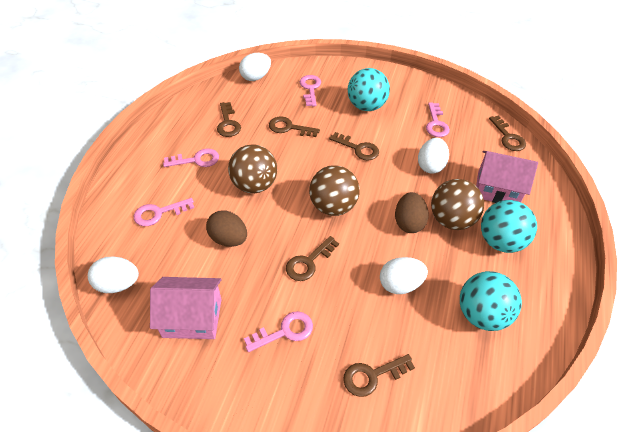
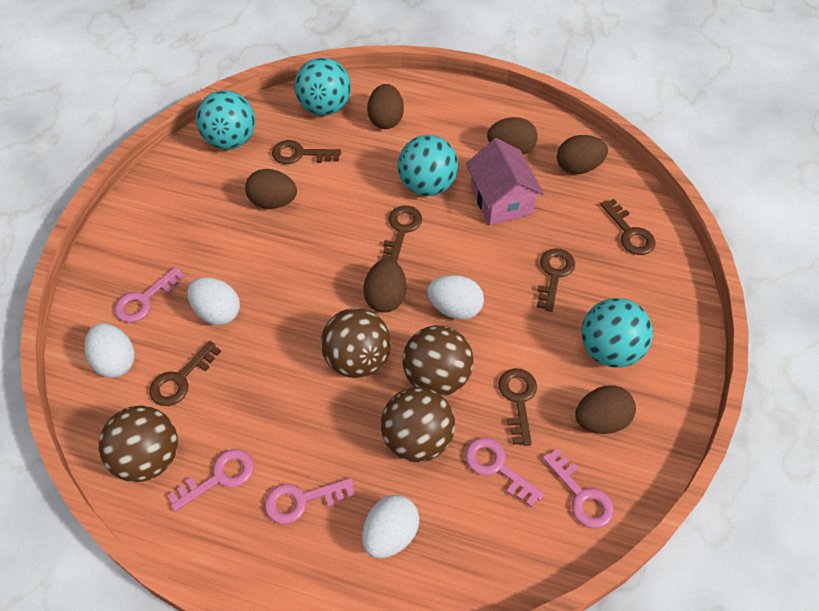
brown ball: [228,144,277,193] [309,165,360,216] [431,179,484,230] = 3 -> [99,406,178,482] [321,308,391,378] [381,387,455,462] [403,325,474,396] = 4
brown egg: [206,210,247,247] [395,192,429,233] = 2 -> [245,169,297,209] [363,259,406,313] [367,84,404,129] [487,117,538,155] [557,135,608,174] [575,385,636,434] = 6
pink house: [150,277,222,339] [476,151,538,203] = 2 -> [466,138,544,225] = 1
turquoise ball: [348,68,390,111] [460,271,522,331] [481,200,537,253] = 3 -> [196,90,255,150] [294,58,351,116] [398,135,458,196] [581,298,653,368] = 4

